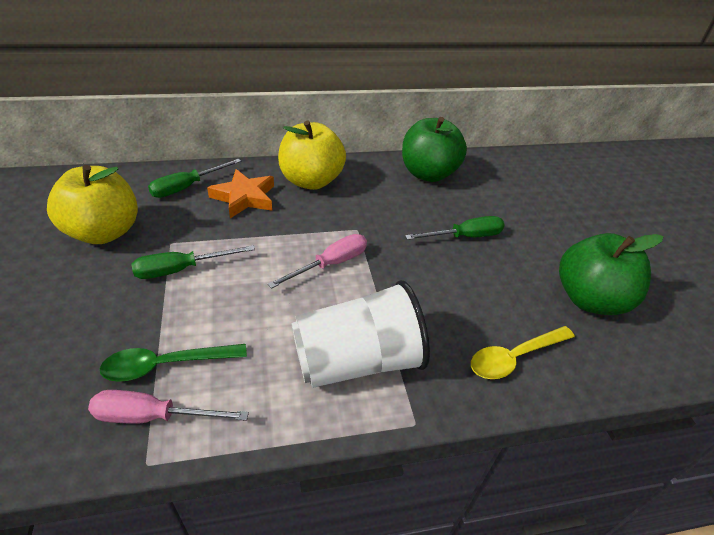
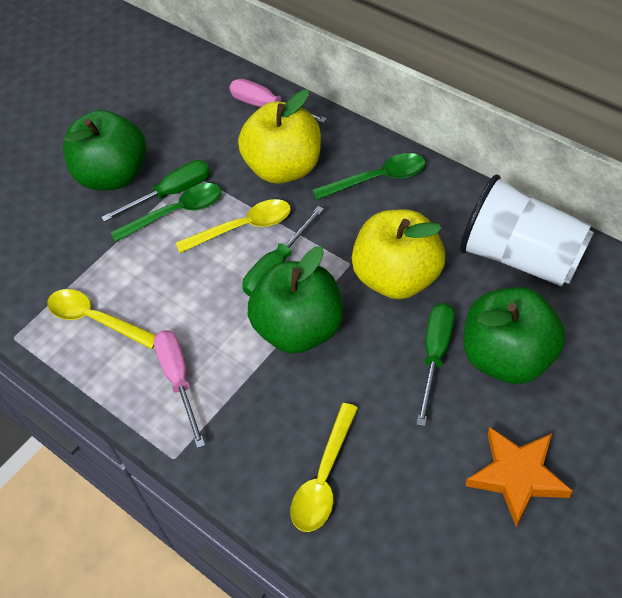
green apple: [402,117,467,182] [559,233,663,315] = 2 -> [63,110,146,191] [248,246,343,354] [464,287,566,384] = 3
green spoon: [100,344,247,382] = 1 -> [111,183,222,242] [313,153,426,200] = 2
yellow spoon: [471,326,575,379] = 1 -> [47,289,156,349] [176,199,291,253] [291,403,358,532] = 3

